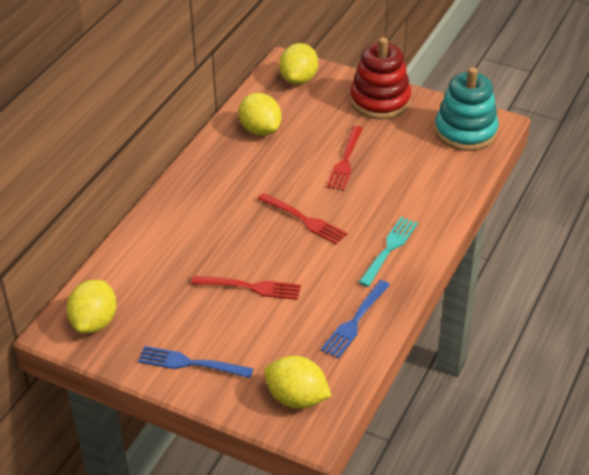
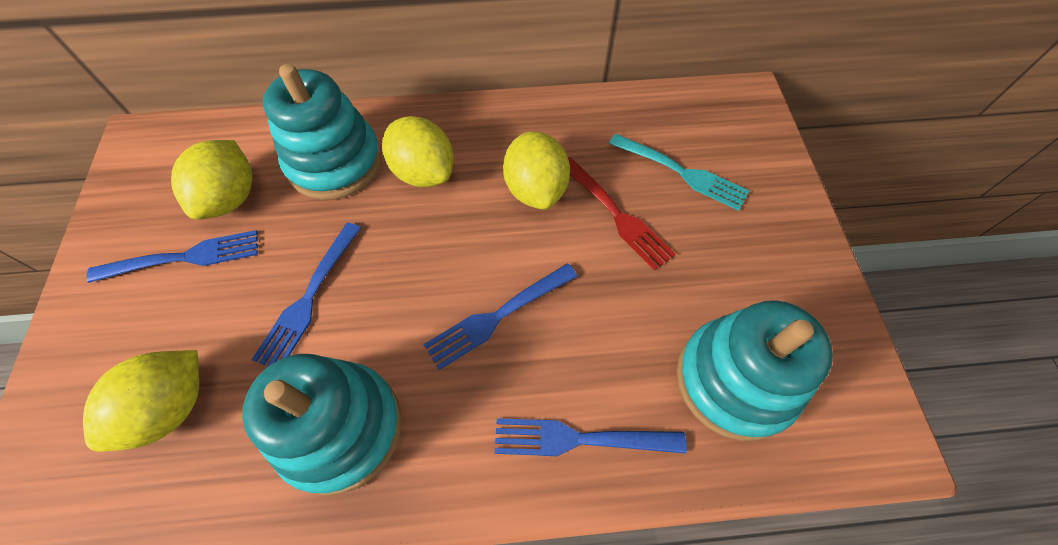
blue fork: [138,346,253,378] [321,280,390,359] = 2 -> [86,230,258,283] [251,222,361,367] [423,263,578,370] [495,418,686,456] = 4
red fork: [191,276,301,300] [257,193,347,245] [327,126,363,190] = 3 -> [568,157,676,271] = 1
red stacking toy: [350,37,411,119] = 1 -> none = 0
turquoise stacking toy: [435,67,499,151] = 1 -> [242,354,402,495] [263,64,382,200] [677,300,833,441] = 3

